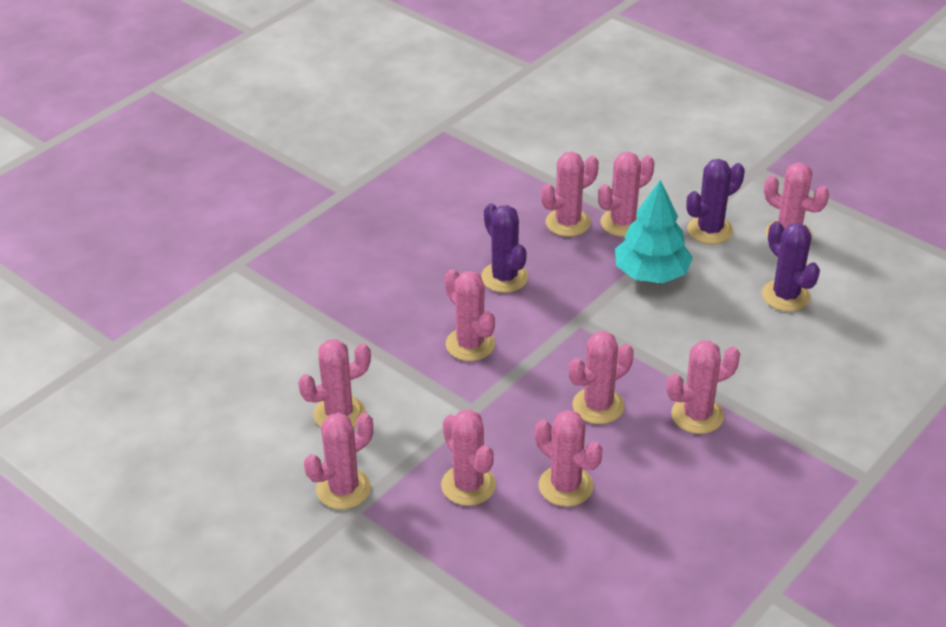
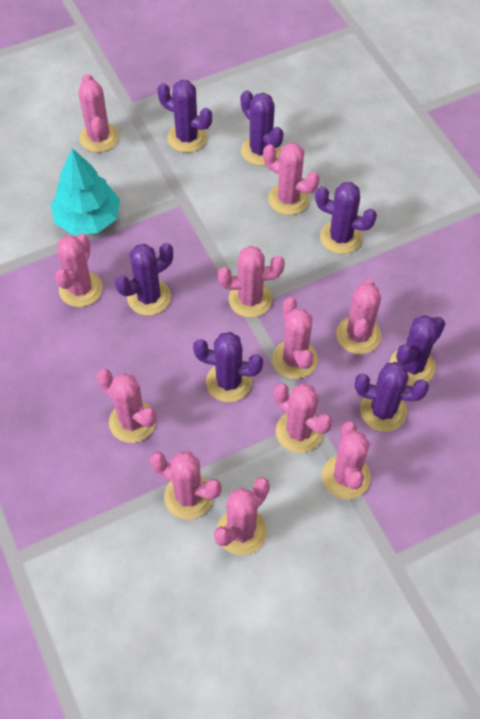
pink cactus: [298,339,371,428] [304,413,373,509] [441,409,496,506] [445,269,495,361] [535,410,603,507] [541,152,599,237] [569,331,634,424] [598,152,655,237] [667,340,740,434] [764,162,829,239] = 10 -> [55,233,103,307] [78,74,119,152] [97,369,157,443] [150,452,222,519] [214,477,270,555] [218,246,285,318] [263,143,319,215] [272,297,318,379] [274,383,333,453] [322,421,371,499] [336,279,381,354] = 11
purple cactus: [481,203,528,293] [686,159,745,244] [762,221,820,312] = 3 -> [115,243,173,316] [157,80,212,153] [193,332,263,402] [241,90,283,166] [315,182,377,254] [354,362,429,432] [390,315,445,386] = 7

